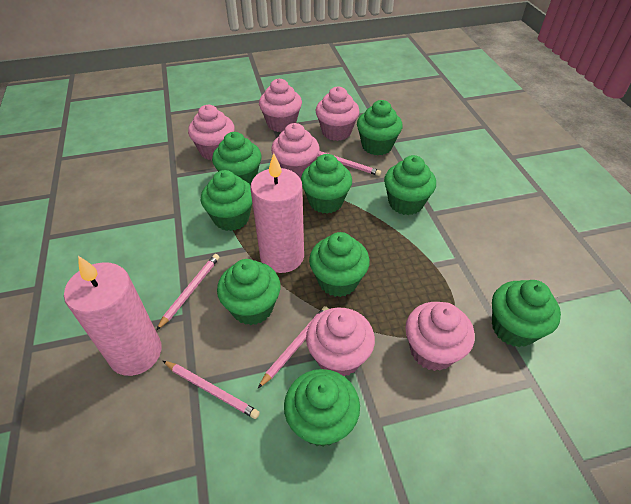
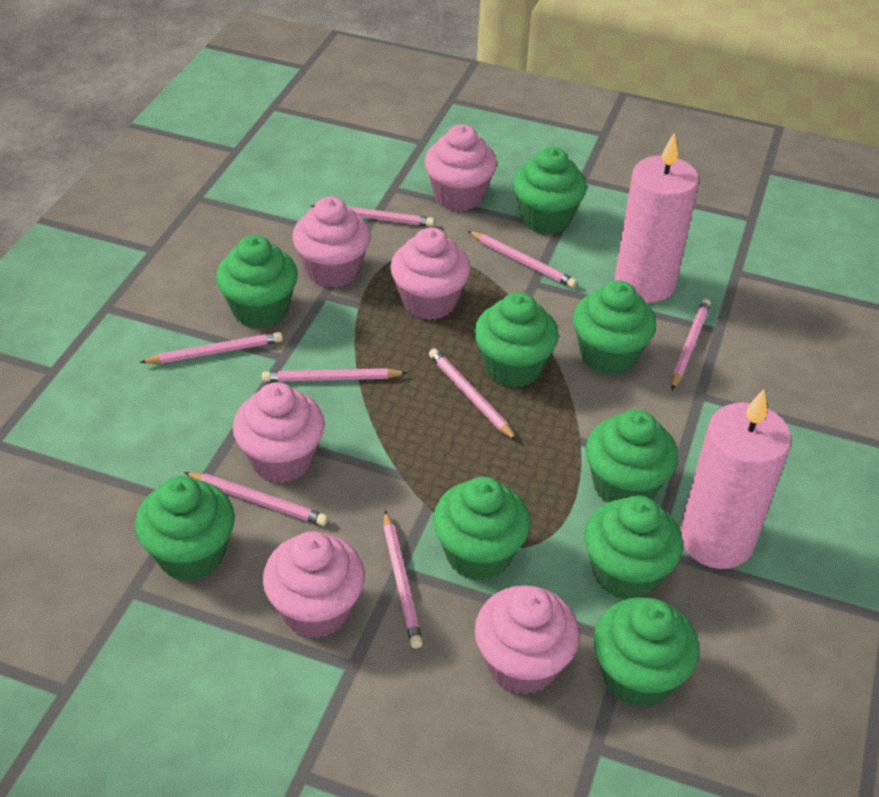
pink pencil: [156,254,220,331] [163,361,260,419] [258,306,329,388] [318,151,381,176] = 4 -> [139,332,283,364] [184,472,328,526] [262,368,407,382] [310,205,434,227] [383,510,423,648] [429,348,517,441] [468,231,577,288] [671,299,711,390] = 8

